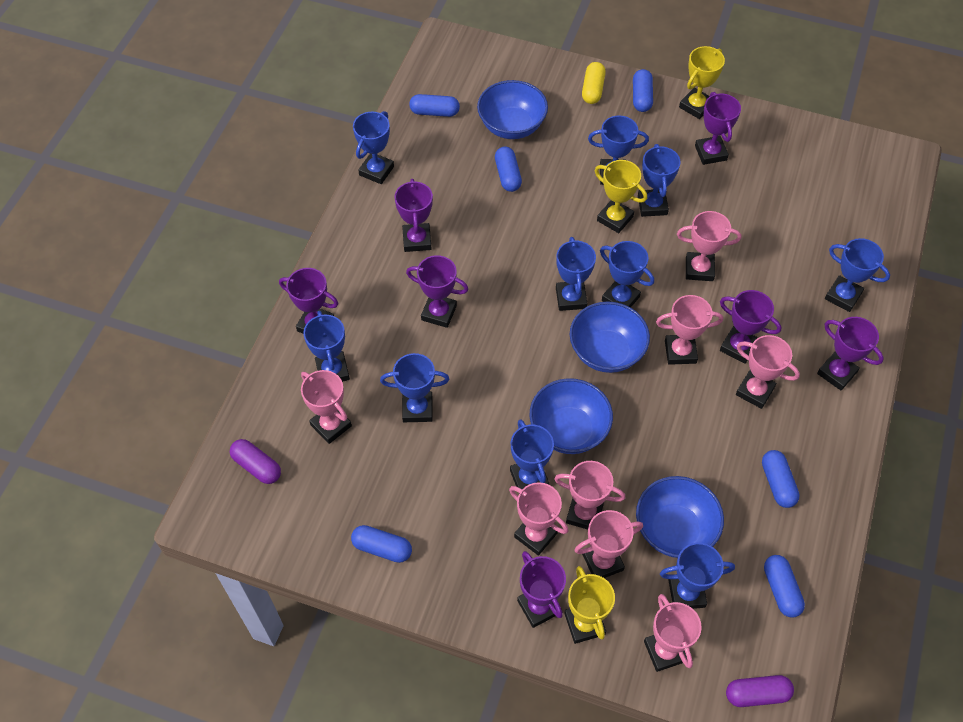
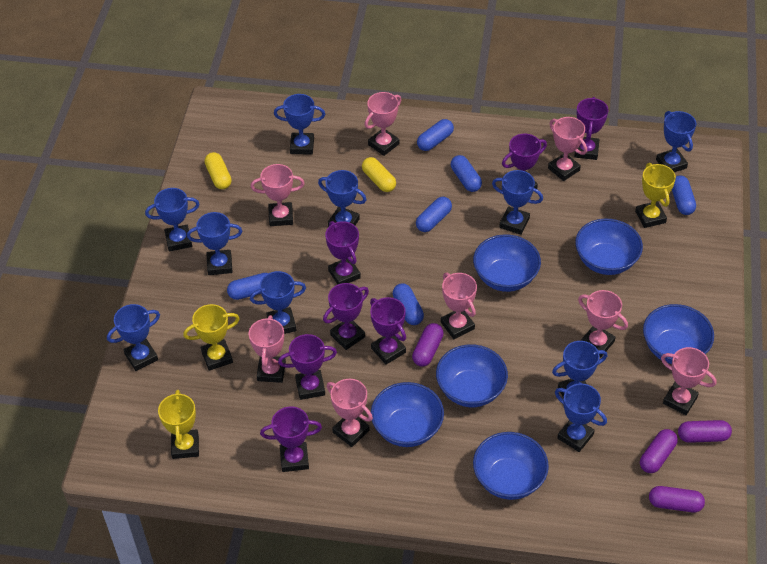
blue bowl: [477,80,548,139] [530,378,613,454] [570,302,650,373] [636,476,724,558] = 4 -> [371,382,444,447] [436,344,508,407] [473,234,541,292] [473,432,549,500] [575,219,643,275] [643,304,714,364] = 6
purple capsule: [230,439,281,484] [726,675,794,707] = 2 -> [412,323,444,367] [640,429,678,473] [649,486,705,513] [678,420,732,443] = 4
yellow capsule: [582,62,606,104] = 1 -> [205,152,232,189] [362,157,396,192] = 2

